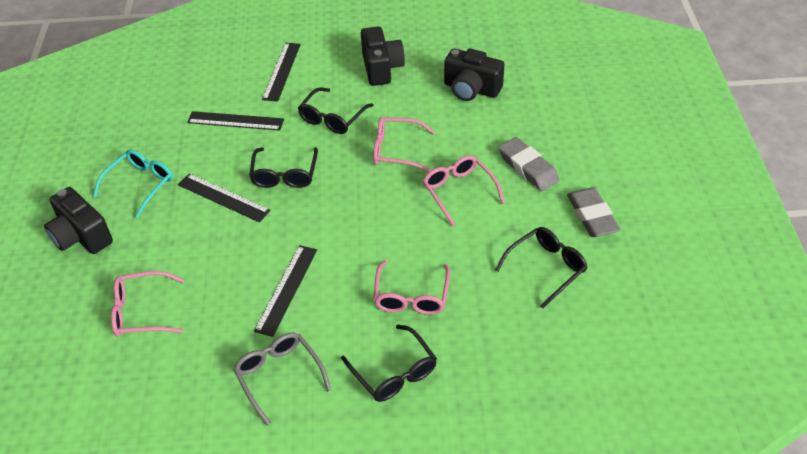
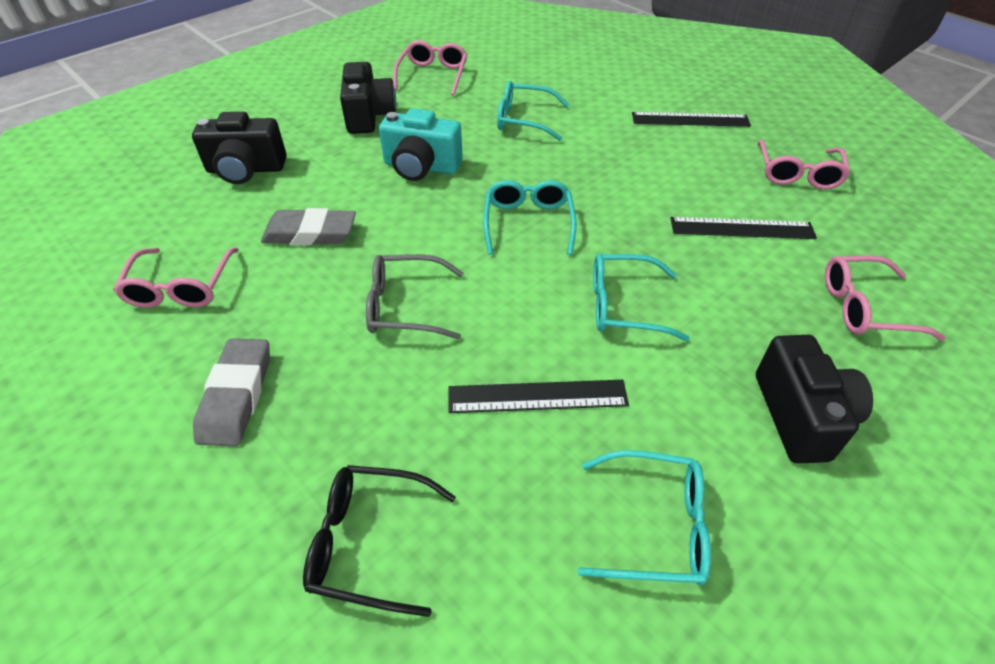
black glasses: [249,147,318,188] [298,88,374,134] [341,325,437,402] [495,227,587,308] = 4 -> [303,465,456,617] = 1
black ruler: [178,173,271,222] [187,111,284,131] [254,245,317,337] [262,43,301,102] = 4 -> [448,380,629,413] [632,112,751,127] [670,217,817,239] = 3
turquoise camera: none = 0 -> [379,108,463,181] = 1
turquoise glasses: [93,150,173,218] = 1 -> [483,180,576,255] [497,81,569,141] [578,450,711,585] [593,254,690,341] = 4

